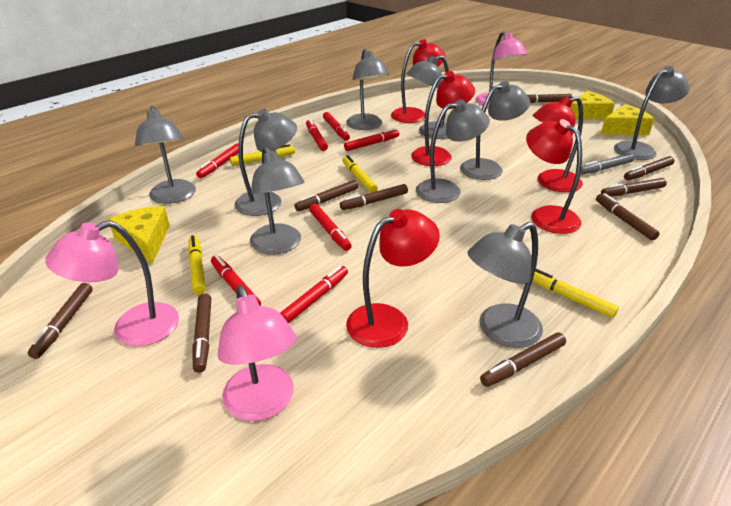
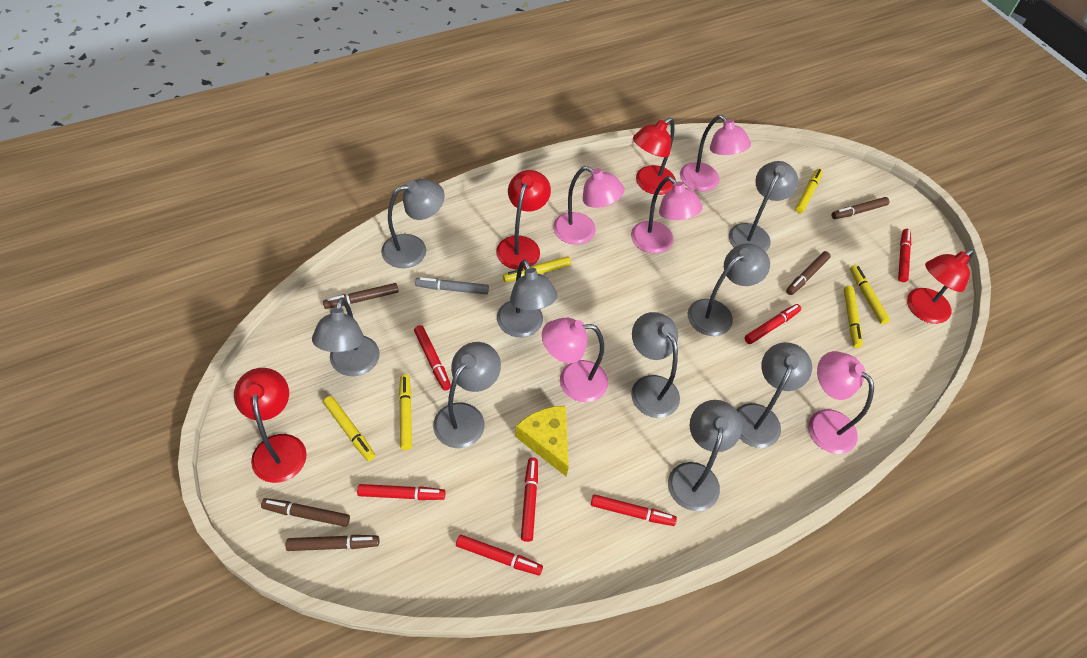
brown marker: [28,283,93,359] [193,294,211,373] [294,180,359,211] [340,184,408,210] [480,332,566,387] [526,93,572,103] [596,193,660,240] [601,178,667,197] [624,156,675,180] = 9 -> [261,498,350,527] [286,535,379,551] [323,283,399,309] [786,251,831,295] [831,197,889,219] = 5
pink lamp: [45,221,179,346] [218,285,296,421] [475,32,527,107] = 3 -> [542,318,608,402] [553,166,624,245] [631,176,703,254] [680,115,751,191] [808,351,874,454] = 5
red lamp: [346,209,440,348] [391,39,446,123] [411,71,475,166] [526,119,582,234] [532,96,583,192] = 5 -> [234,368,307,483] [496,170,551,270] [633,117,676,195] [907,249,974,324] = 4
yellow cheese: [108,206,170,264] [570,91,615,120] [600,104,654,135] = 3 -> [515,406,569,477] = 1
yellow marker: [188,235,205,295] [230,144,295,166] [342,155,378,193] [532,269,619,318] = 4 -> [323,396,375,461] [399,374,412,450] [503,256,571,283] [795,169,823,213] [844,286,863,348] [850,265,890,324] = 6

